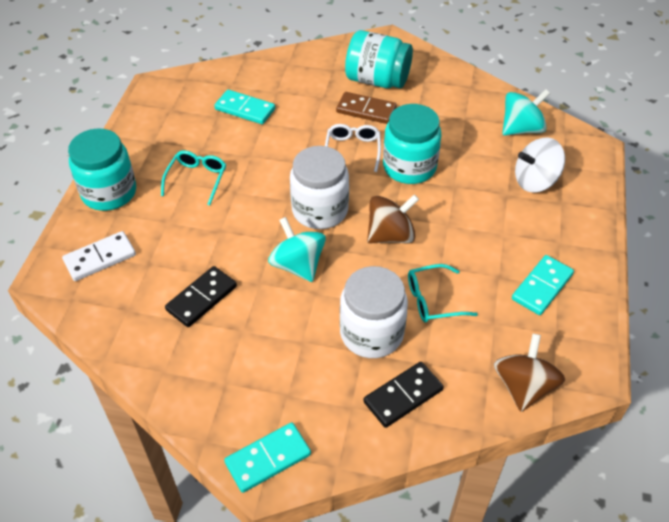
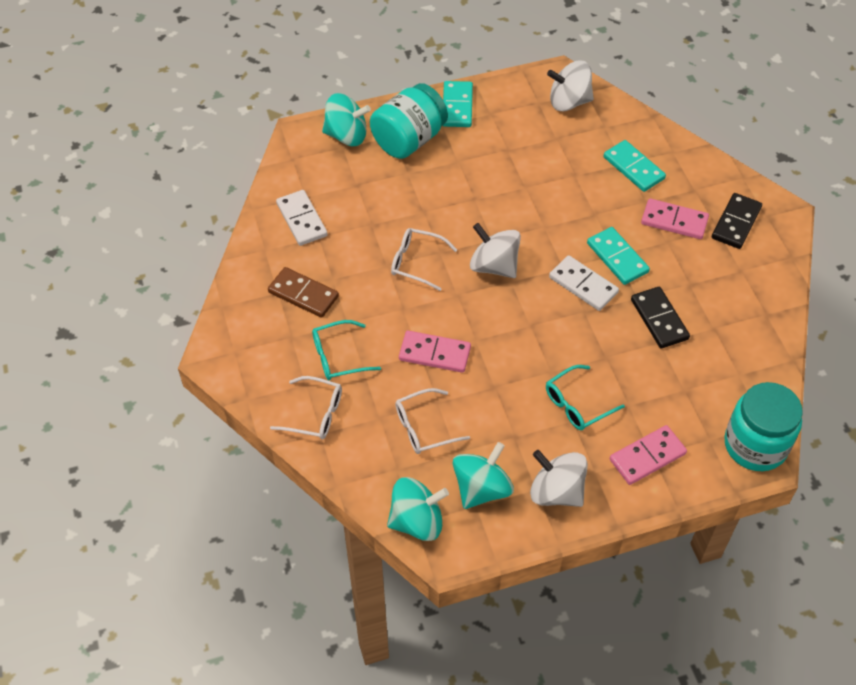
brown spinning top: [367,194,419,243] [494,334,565,412] = 2 -> none = 0
pink domino: none = 0 -> [399,331,471,373] [610,425,687,485] [641,198,709,239] = 3
turquoise jar: [68,129,136,211] [345,30,413,88] [383,104,441,184] = 3 -> [370,83,448,159] [724,382,803,471] = 2
turquoise spinning top: [268,217,326,282] [502,89,550,136] = 2 -> [322,93,371,146] [387,477,449,541] [452,442,514,509] = 3
white domino: [62,231,136,281] = 1 -> [276,190,328,246] [549,255,619,311] = 2
white glasses: [325,124,381,172] = 1 -> [270,376,342,439] [391,228,457,291] [395,388,470,454] = 3
white jar: [290,146,349,229] [340,266,408,358] = 2 -> none = 0
white spinning top: [515,138,565,192] = 1 -> [470,223,521,278] [530,450,588,507] [547,60,594,111] = 3

